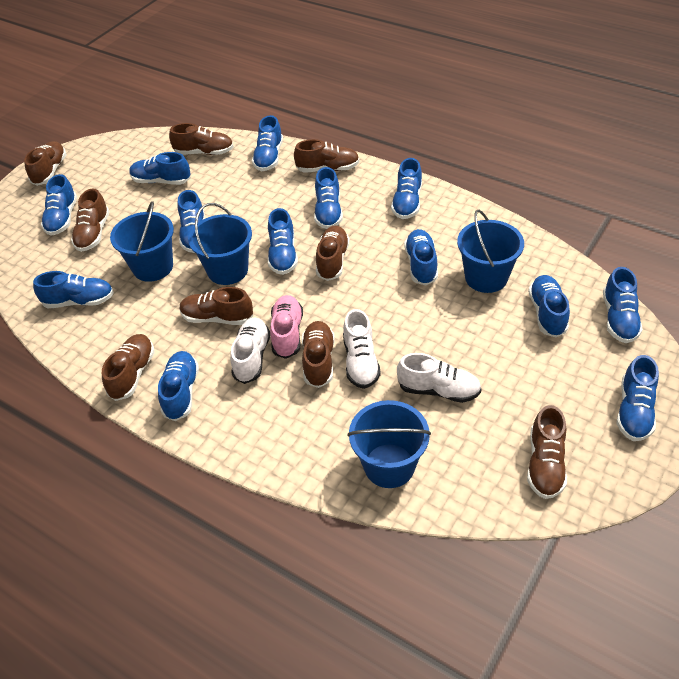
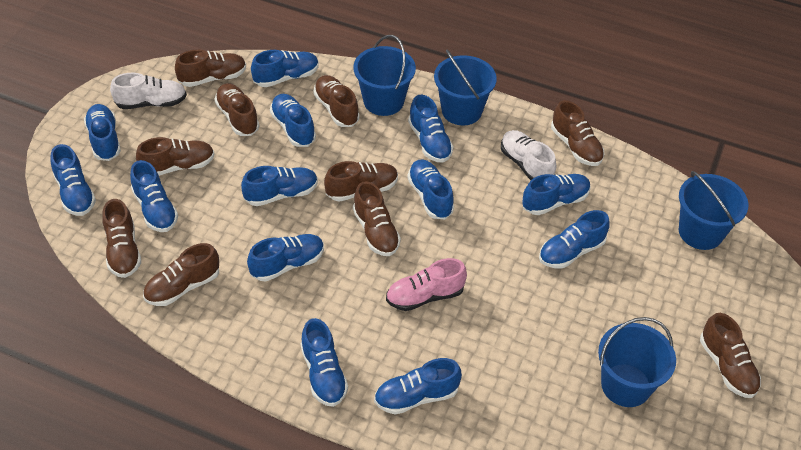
brown shoe: [24,141,66,186] [71,188,110,252] [102,334,155,401] [169,123,234,155] [180,287,253,325] [294,139,359,173] [302,321,335,388] [316,225,350,281] [527,405,567,499] = 9 -> [102,199,141,278] [136,137,215,176] [143,243,219,306] [175,50,246,87] [214,83,259,136] [313,75,360,127] [324,161,398,202] [353,181,401,256] [551,100,604,166] [700,313,761,398] = 10
white shoe: [230,318,270,384] [343,309,381,389] [397,353,481,403] = 3 -> [110,73,187,109] [501,130,556,180] = 2

